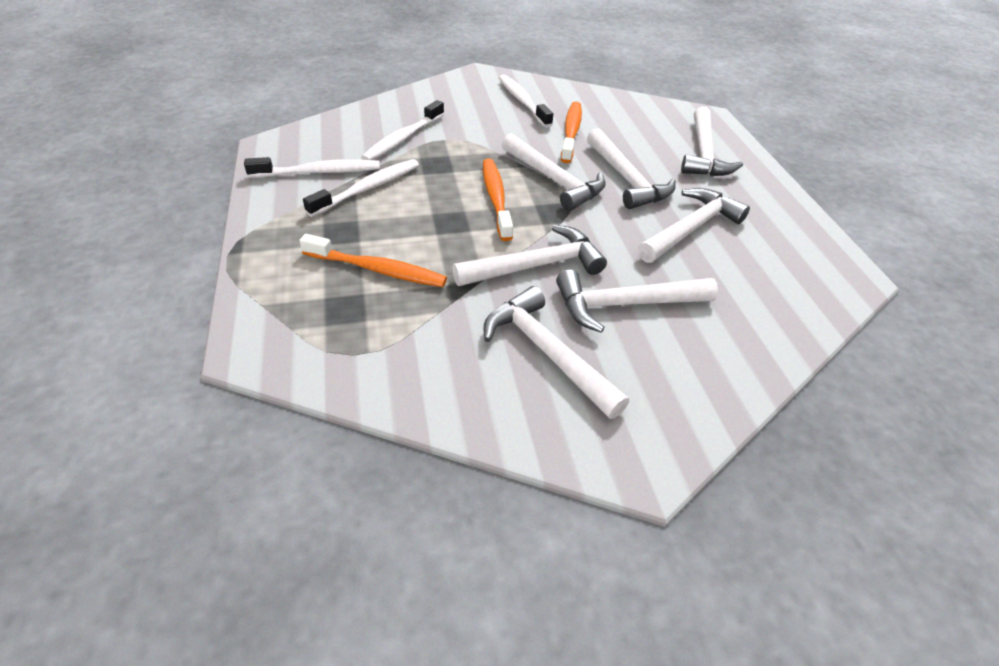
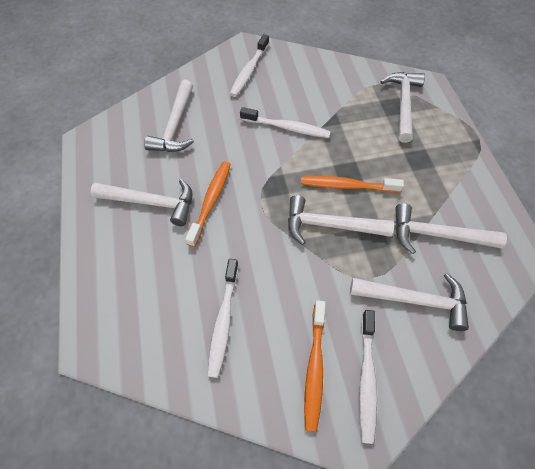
white hammer: [453,225,607,286] [484,286,629,419] [502,133,606,211] [556,270,718,333] [587,128,676,209] [638,188,750,263] [681,107,743,176] = 7 -> [90,179,192,226] [144,80,194,152] [288,195,394,245] [350,273,469,331] [380,72,425,143] [395,203,507,254] = 6

